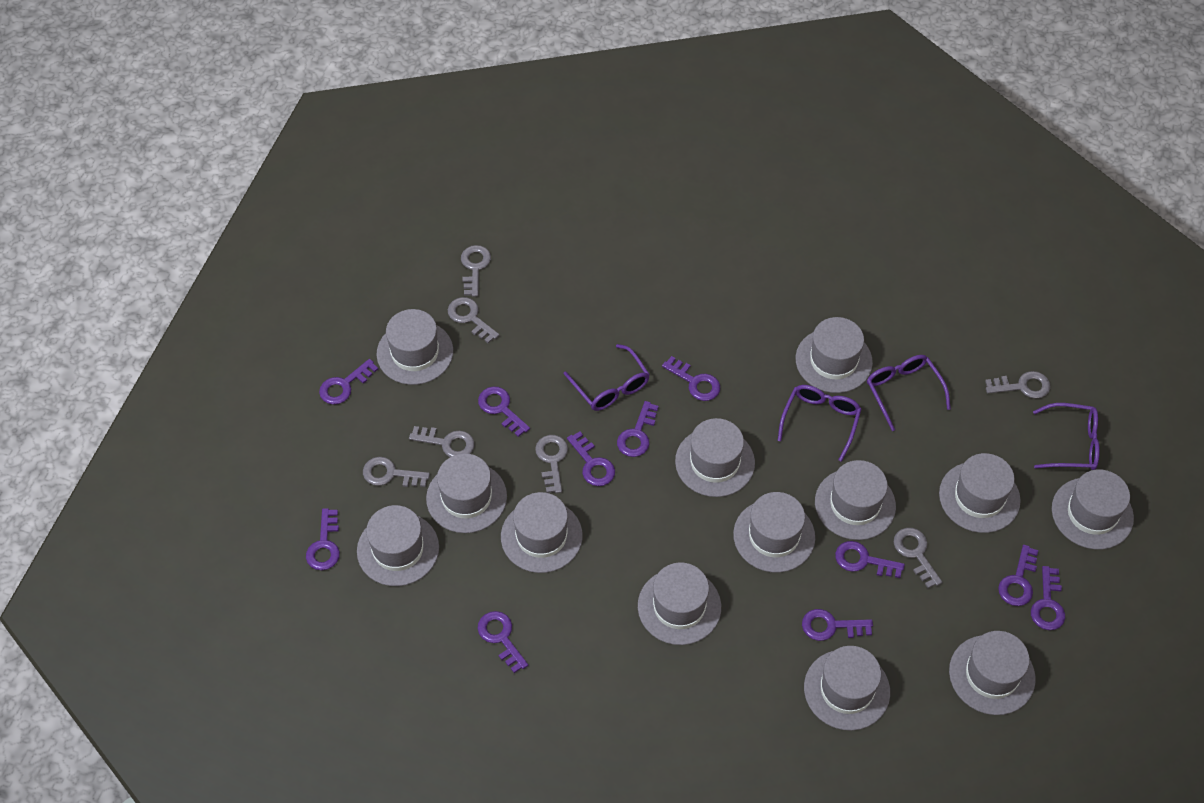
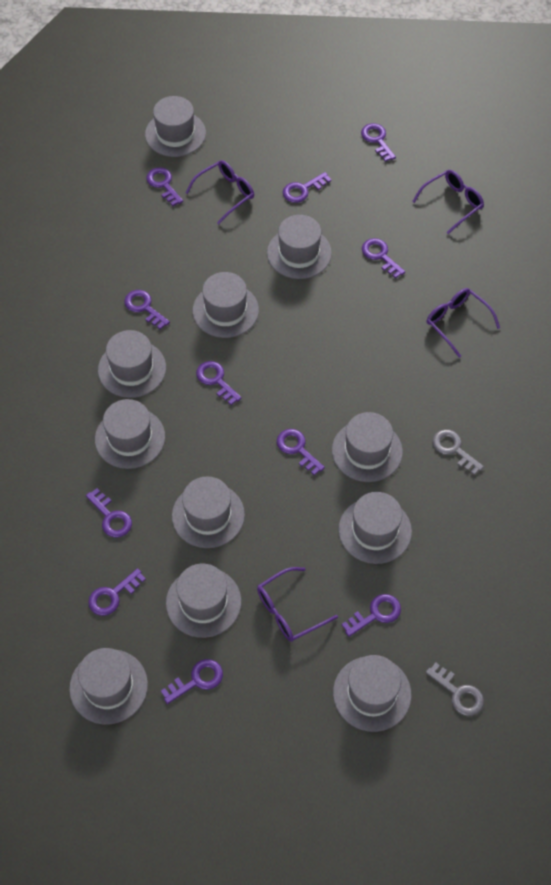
grey hat: [357,505,439,586] [377,309,453,385] [426,453,507,533] [501,492,583,573] [638,562,721,645] [675,418,755,497] [733,492,815,572] [795,317,873,393] [804,646,890,731] [815,460,896,540] [939,453,1021,533] [949,631,1036,715] [1052,470,1134,549] = 13 -> [69,648,148,724] [95,399,165,469] [98,330,166,398] [145,96,206,157] [166,564,241,638] [172,476,245,548] [193,272,259,338] [267,215,332,279] [332,412,403,482] [333,655,411,732] [338,492,412,564] = 11
grey key: [363,457,430,487] [409,426,475,457] [448,297,499,343] [461,245,491,297] [535,435,568,493] [894,528,942,588] [985,371,1051,399] = 7 -> [426,663,484,716] [432,429,484,475] = 2

